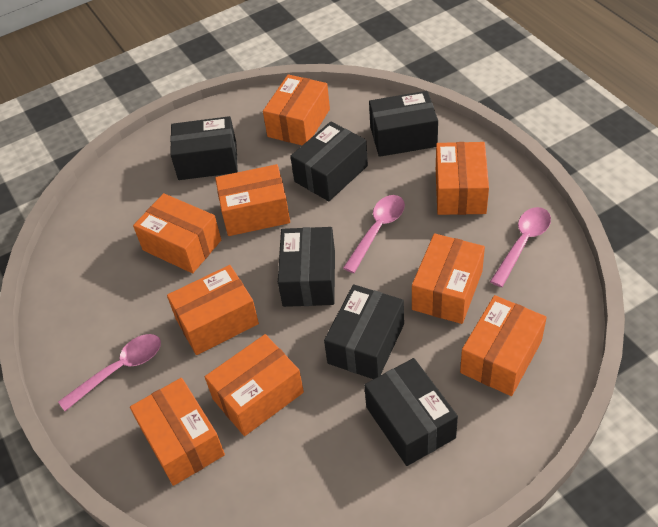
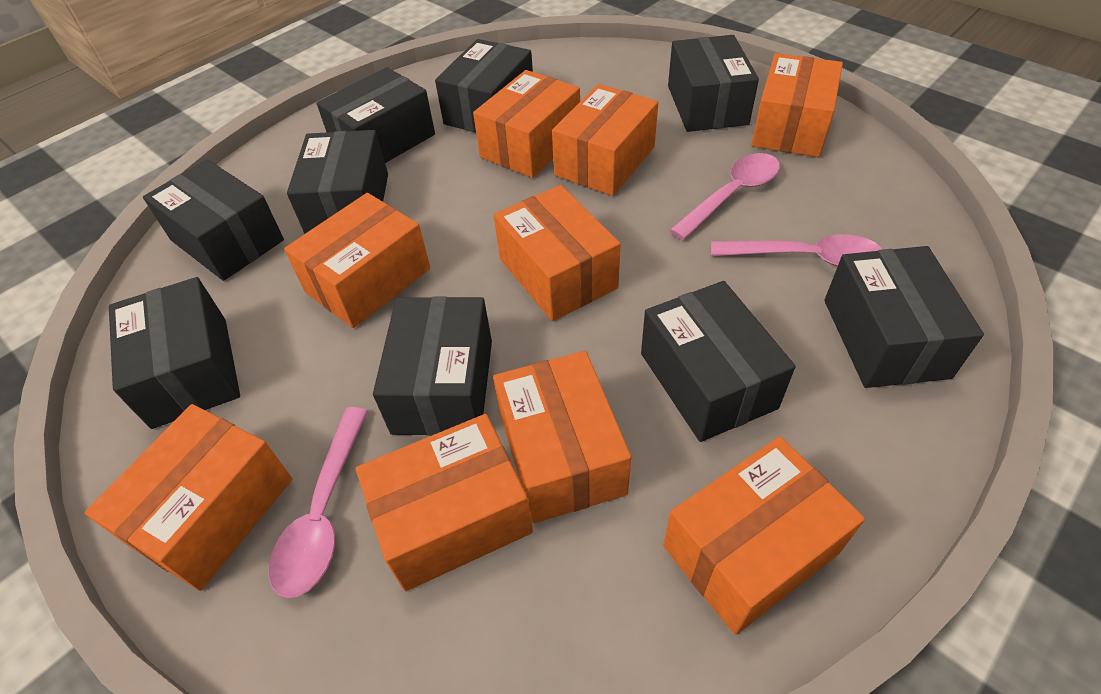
black box: [170,116,238,180] [278,227,335,307] [290,121,368,201] [324,284,404,379] [364,358,458,466] [369,91,438,157] = 6 -> [109,277,240,429] [143,159,284,281] [287,130,388,234] [317,67,435,163] [373,297,492,436] [435,39,533,132] [641,281,795,442] [668,35,759,132] [824,246,984,388] = 9

